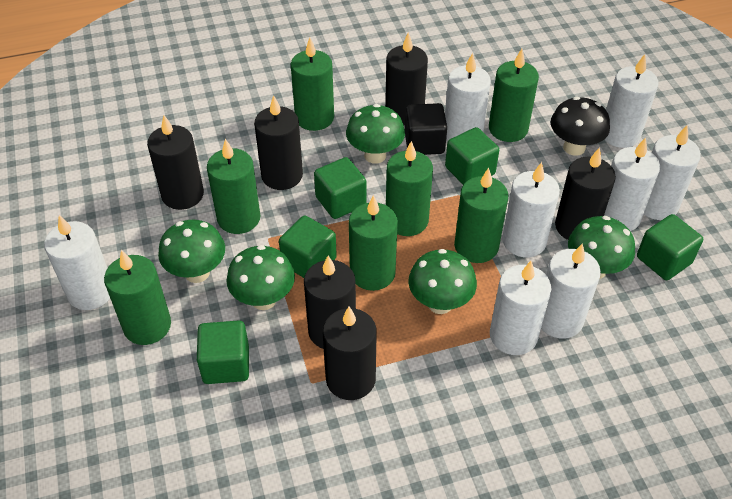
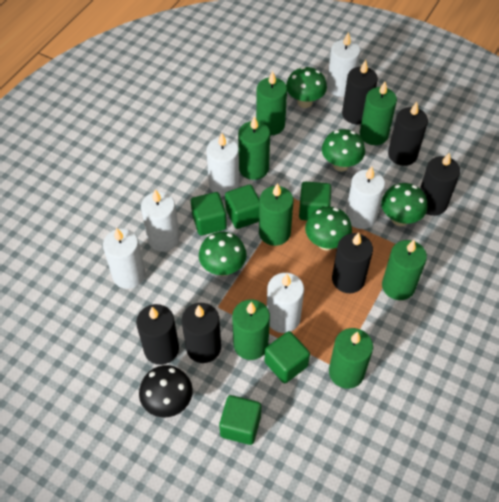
black cube: [405,103,447,155] = 1 -> none = 0
white candle: [44,215,110,310] [445,53,491,140] [490,261,551,355] [502,162,560,257] [541,243,601,339] [604,54,658,148] [604,137,660,231] [644,125,701,220] = 8 -> [103,227,145,289] [141,189,180,251] [206,133,239,196] [267,273,304,333] [327,32,360,97] [346,166,385,229] = 6

